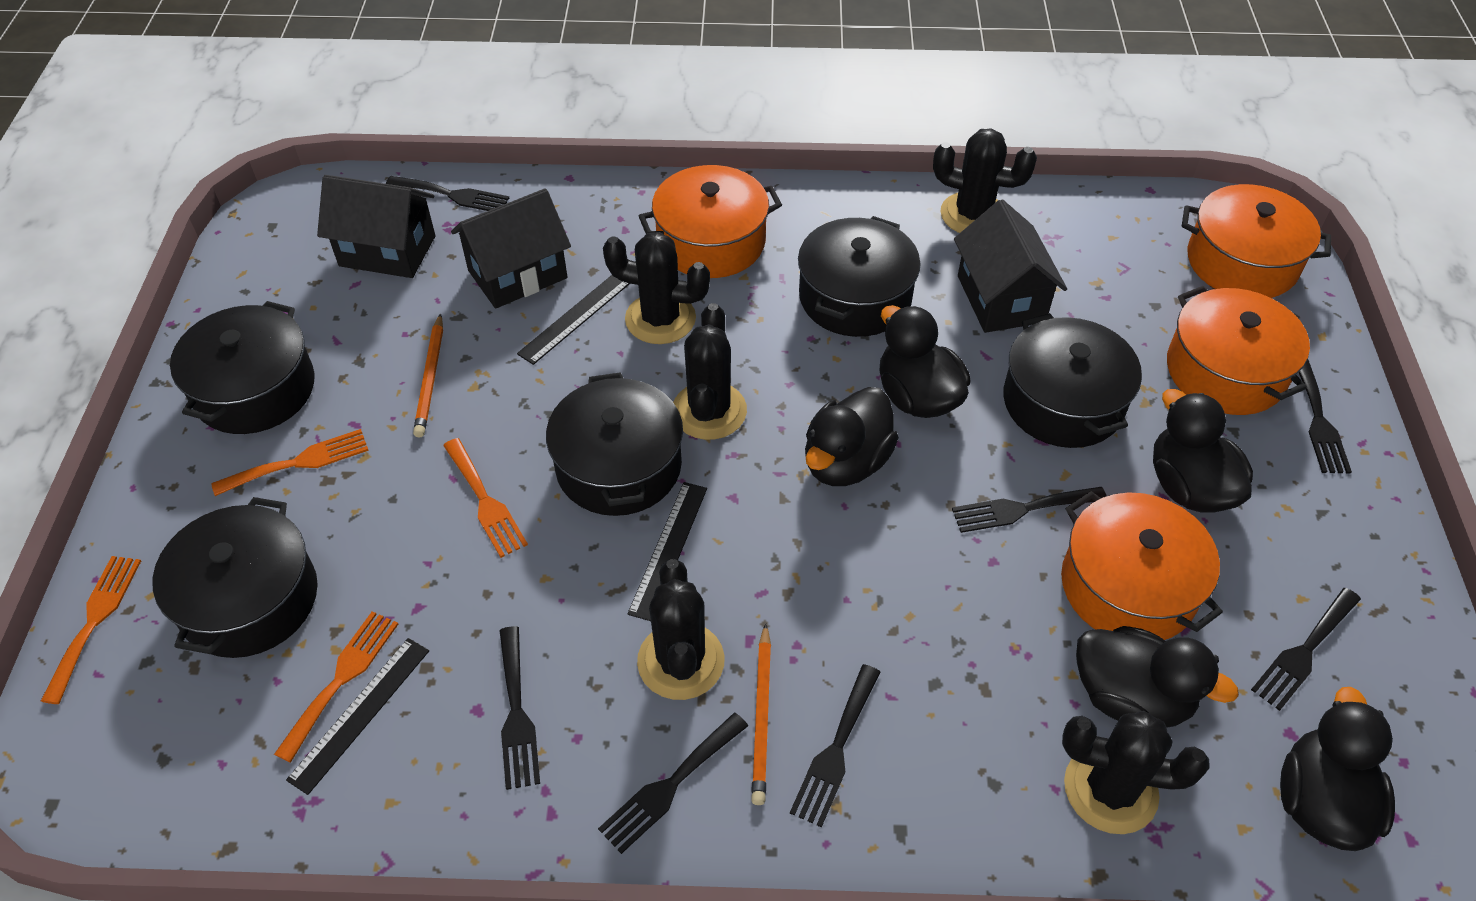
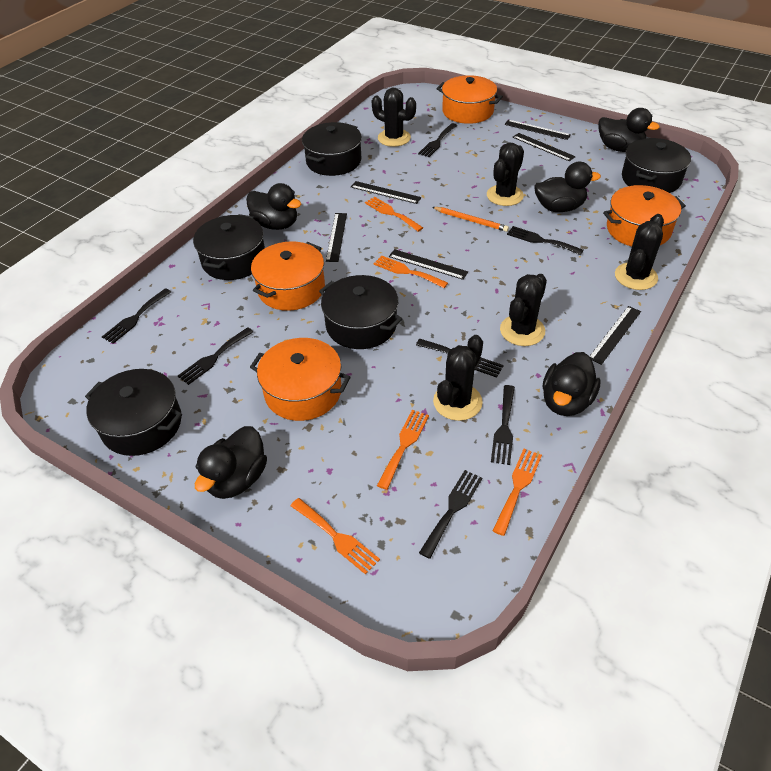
black house: [317,175,435,278] [451,188,571,309] [954,199,1067,333] = 3 -> none = 0
black ruler: [286,638,429,795] [517,275,630,365] [627,482,707,621] = 3 -> [326,213,347,262] [351,181,421,204] [389,249,468,280] [504,120,571,140] [513,133,576,161] [590,306,641,365] = 6
orange fork: [41,556,141,704] [211,429,369,496] [274,611,398,763] [443,438,528,558] = 4 -> [291,498,380,575] [365,197,423,232] [374,255,448,288] [377,410,429,490] [493,449,542,536] = 5
orange pencil: [413,313,443,437] [751,623,771,805] = 2 -> [432,207,509,232] = 1

